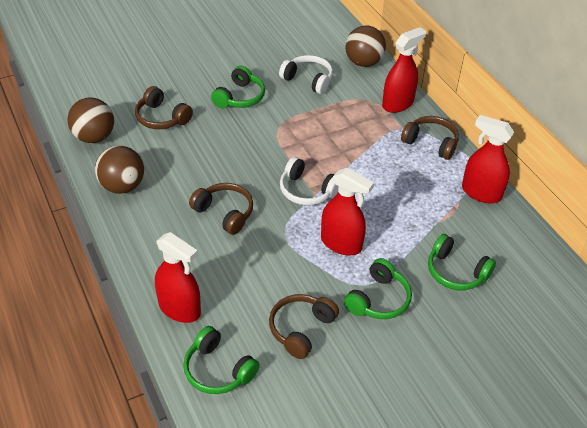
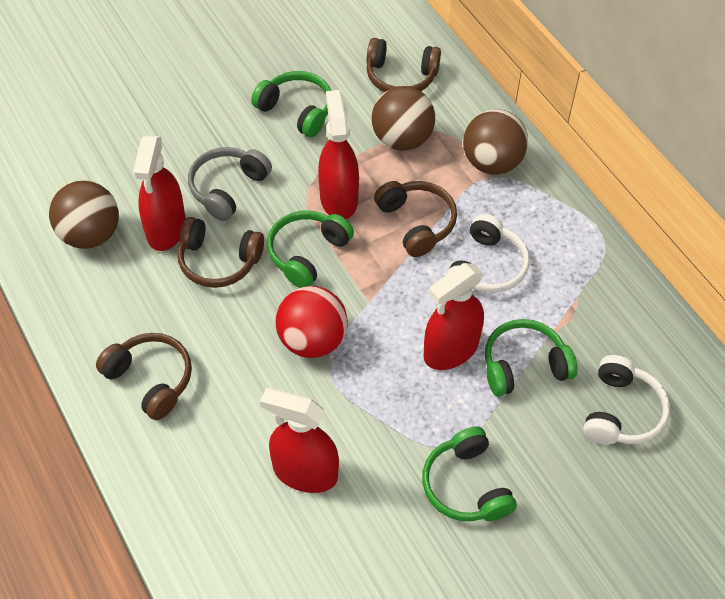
grey headphones: none = 0 -> [188,147,272,221] = 1
red ball: none = 0 -> [276,286,348,358] = 1

